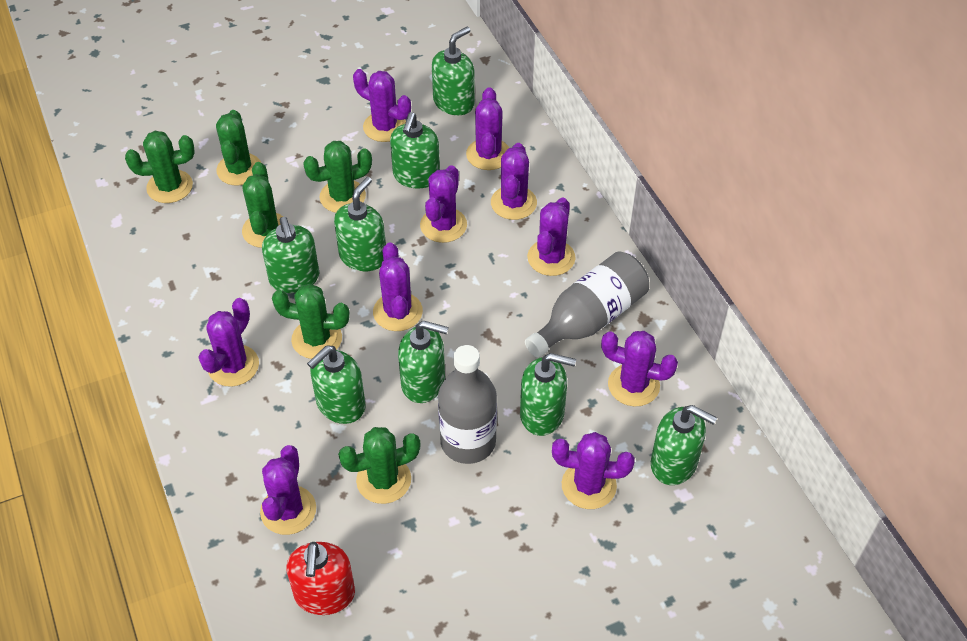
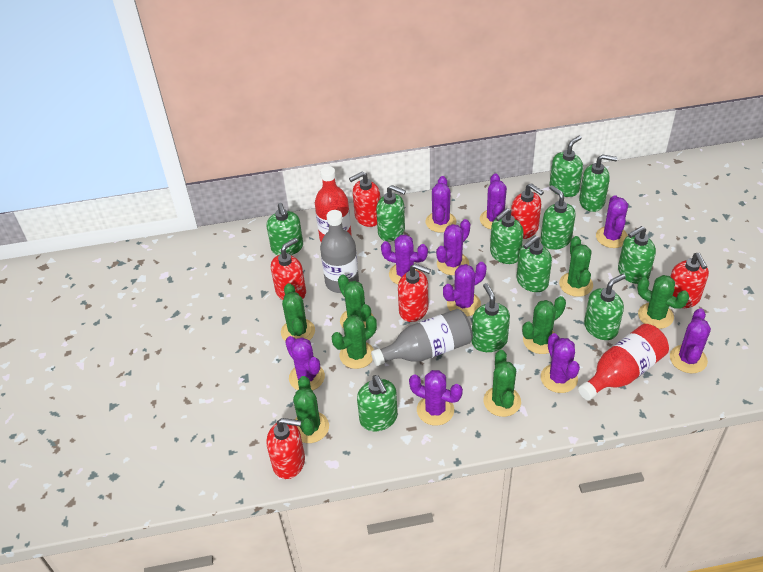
green cactus: [125,131,195,203] [216,110,261,186] [242,162,284,248] [272,284,350,359] [303,141,372,213] [338,427,420,504] = 6 -> [281,283,315,341] [293,376,329,443] [332,315,377,369] [338,274,374,329] [483,350,521,417] [522,296,566,354] [559,236,593,297] [637,275,689,329] = 8
green soap dispenser: [262,217,319,293] [307,345,366,424] [334,177,386,271] [390,112,440,188] [398,321,448,403] [432,27,475,115] [520,353,576,436] [651,405,717,485] = 8 -> [266,203,303,255] [357,375,398,431] [376,185,406,242] [471,283,510,352] [490,208,523,264] [516,236,552,292] [540,185,576,250] [550,136,583,197] [579,154,617,212] [584,274,626,340] [618,226,656,284] = 11
red bottle: none = 0 -> [315,166,352,242] [578,324,669,400] = 2
red soap dispenser: [286,542,355,615] = 1 -> [267,418,305,479] [271,238,306,300] [349,172,381,227] [398,264,431,322] [511,183,544,239] [670,253,709,308] = 6

